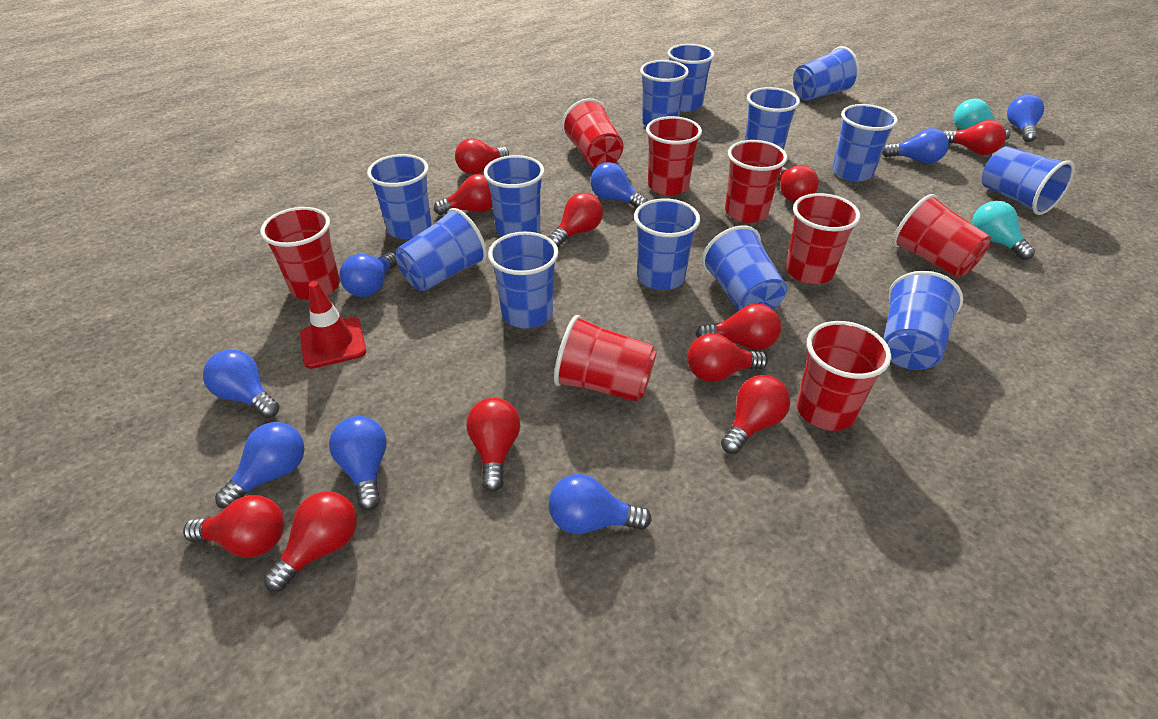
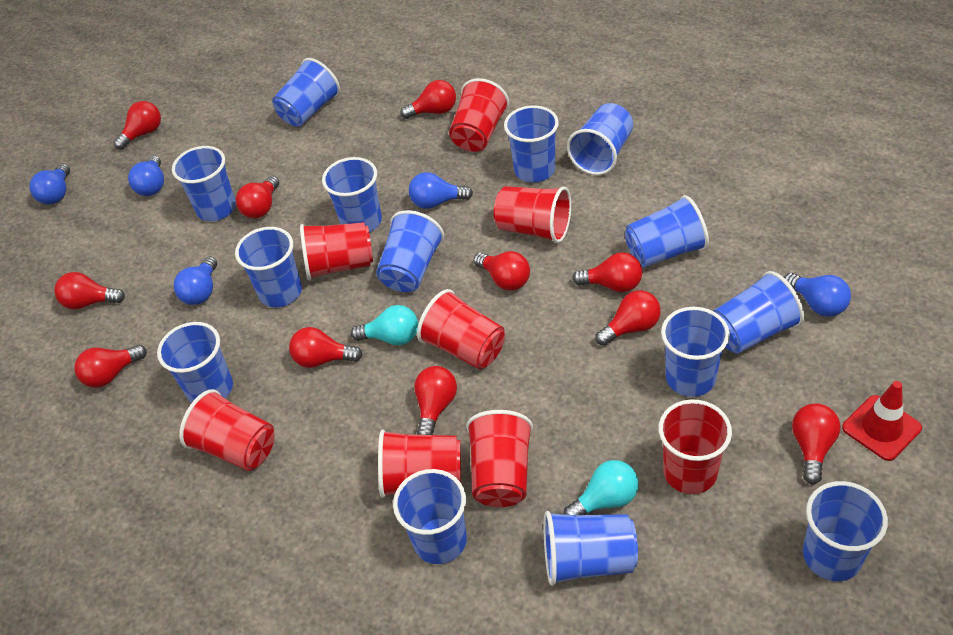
blue cup: [367,154,432,239] [396,208,487,291] [484,155,544,237] [488,232,559,328] [634,198,700,290] [640,60,689,126] [668,44,714,112] [702,225,787,311] [745,87,800,150] [793,46,860,101] [832,104,898,182] [883,271,963,370] [982,146,1075,215] = 13 -> [157,322,233,403] [172,146,236,221] [235,227,302,308] [272,58,340,127] [322,157,382,232] [376,210,444,292] [393,469,467,564] [504,105,559,183] [544,511,638,586] [567,103,633,175] [625,195,709,267] [661,307,730,397] [713,271,804,354] [803,481,888,581] = 14
blue light bulb: [203,350,279,418] [215,422,304,509] [329,416,387,510] [339,252,397,297] [548,474,652,534] [590,162,648,208] [882,128,949,164] [1007,94,1044,142] = 8 -> [29,164,70,205] [128,156,164,196] [173,256,217,305] [409,172,473,209] [784,273,851,317] = 5

